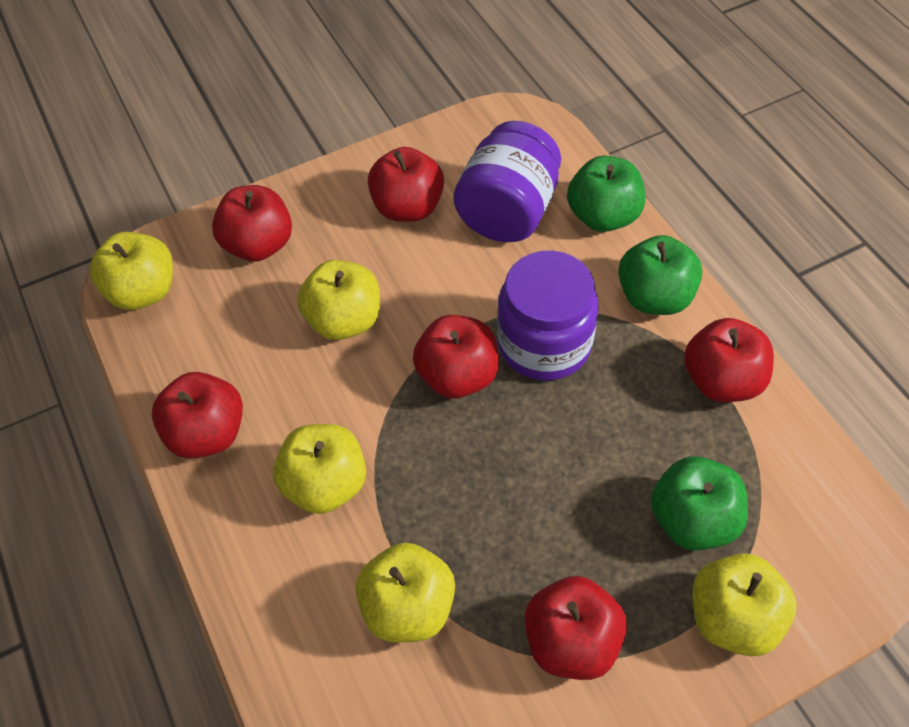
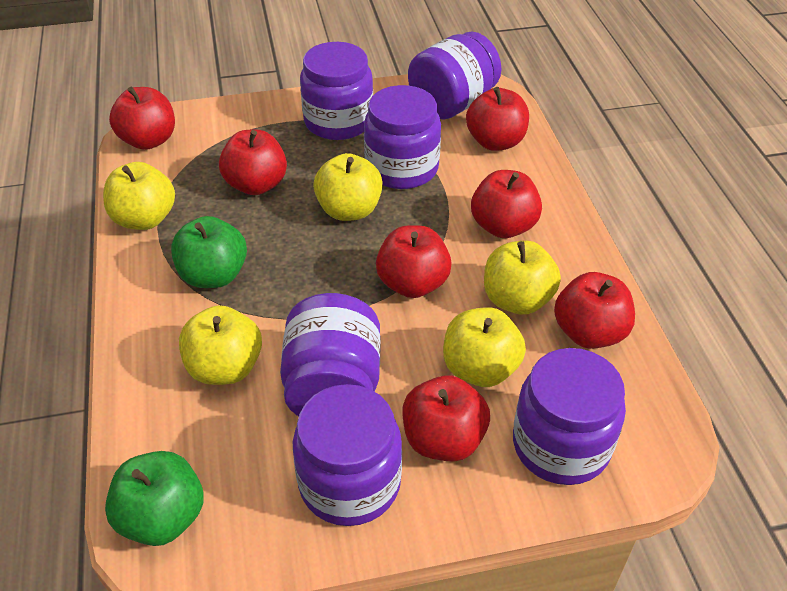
green apple: [567,156,645,232] [618,235,702,315] [651,456,748,550] = 3 -> [105,451,204,546] [171,216,247,288] = 2
purple jar: [453,121,561,242] [497,250,599,380] = 2 -> [280,293,381,416] [293,384,402,526] [300,42,373,140] [364,85,441,189] [408,31,501,119] [513,348,626,485] = 6
red apple: [152,372,243,459] [212,185,292,262] [368,147,444,222] [413,315,499,398] [524,576,627,680] [684,318,774,402] = 6 -> [109,86,175,150] [219,129,287,195] [376,225,452,298] [403,375,490,461] [466,87,529,151] [471,170,542,238] [554,272,635,349] = 7

